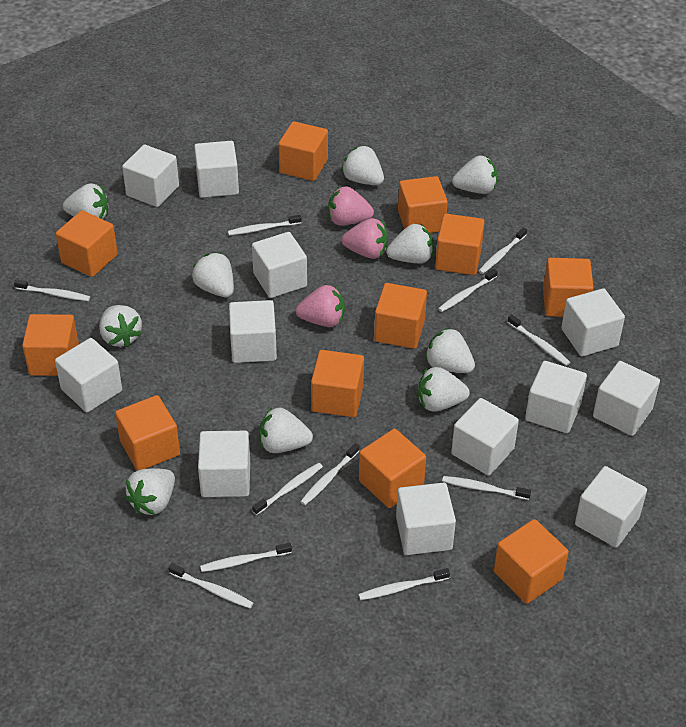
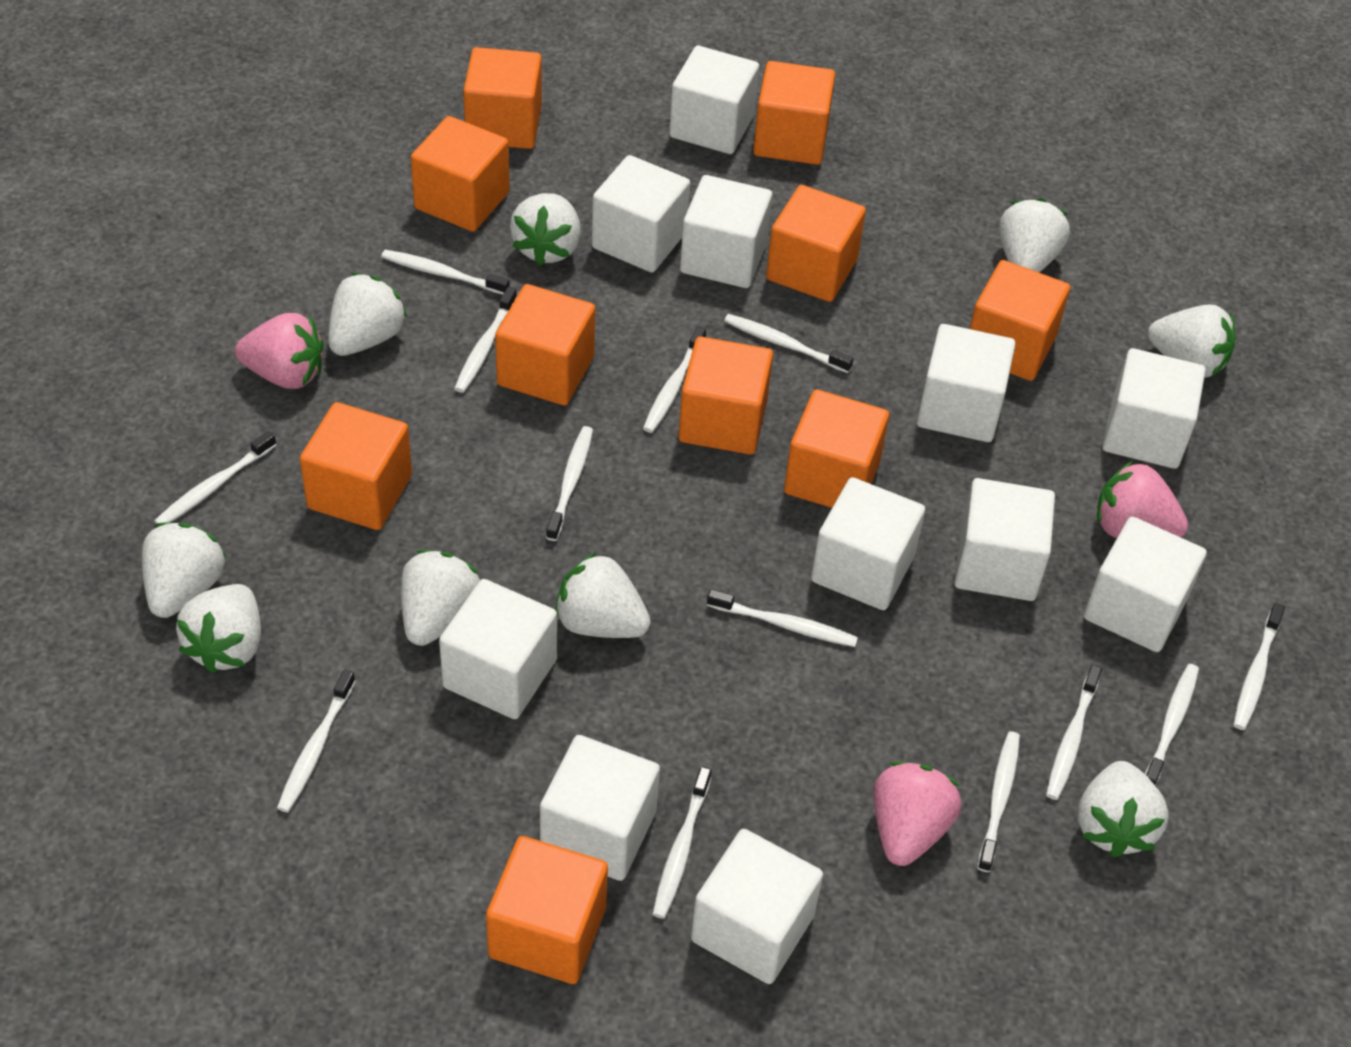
orange cube: [22,314,79,376] [56,210,118,277] [115,395,180,471] [278,121,328,181] [311,350,364,417] [359,429,426,508] [374,283,427,349] [398,176,448,233] [435,214,485,275] [494,519,569,604] [543,258,594,317] = 11 -> [300,402,412,530] [411,116,510,232] [463,47,542,149] [486,836,608,984] [495,284,595,406] [678,336,773,455] [753,61,835,165] [766,185,866,302] [784,389,889,508] [970,260,1070,381] = 10
white cube: [55,338,122,412] [122,145,179,207] [194,141,239,198] [198,431,250,497] [229,300,277,363] [252,232,307,298] [396,483,456,555] [451,398,519,476] [525,361,587,433] [561,288,625,357] [575,466,647,547] [593,361,660,436] = 12 -> [439,579,557,719] [540,735,660,881] [592,155,690,272] [669,46,759,154] [680,175,772,288] [691,829,823,984] [811,477,925,610] [917,324,1016,442] [954,478,1055,601] [1084,517,1207,652] [1102,348,1206,469] = 11
white strawberry: [63,183,108,219] [99,305,142,348] [125,468,175,515] [192,252,234,297] [259,407,313,453] [341,145,384,185] [386,223,433,263] [418,367,470,412] [425,327,475,373] [452,156,497,194] = 10 -> [142,522,226,618] [176,584,261,673] [328,273,408,356] [401,550,480,646] [510,193,581,266] [555,552,651,638] [999,198,1070,273] [1078,761,1169,858] [1148,304,1235,378] = 9
white toothbrush: [14,279,90,301] [168,563,253,608] [200,543,292,572] [228,215,302,235] [252,463,323,515] [300,443,359,505] [358,568,450,600] [438,269,498,312] [442,476,531,500] [479,227,527,274] [508,314,570,366] = 11 -> [154,431,276,524] [277,670,355,813] [381,250,510,295] [454,287,517,393] [546,426,593,541] [643,326,706,433] [653,766,711,919] [707,589,858,647] [724,314,853,373] [978,732,1020,872] [1046,665,1102,800] [1145,664,1199,786] [1234,603,1285,730] = 13

